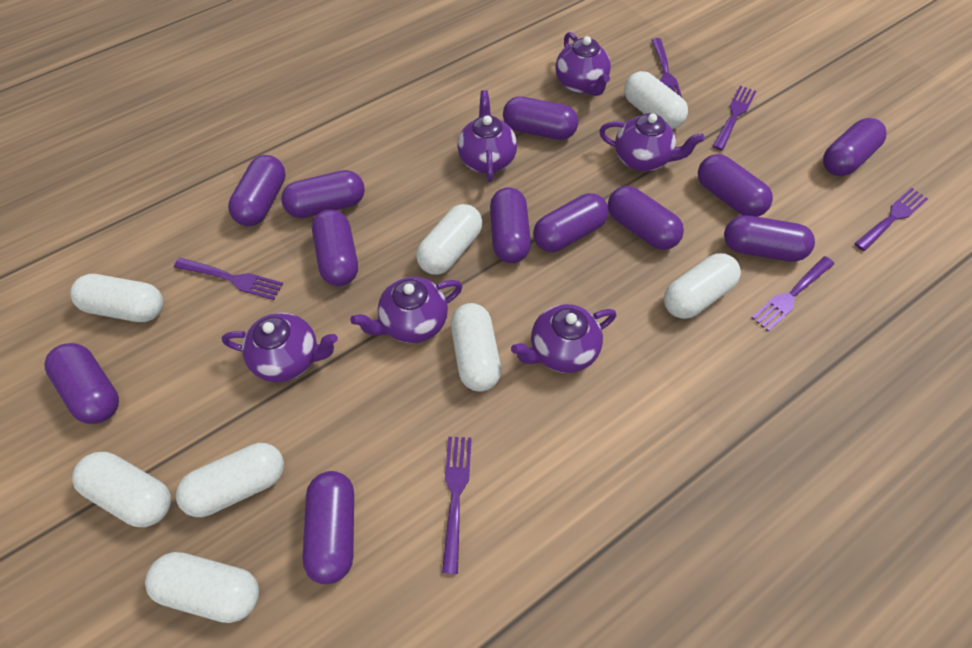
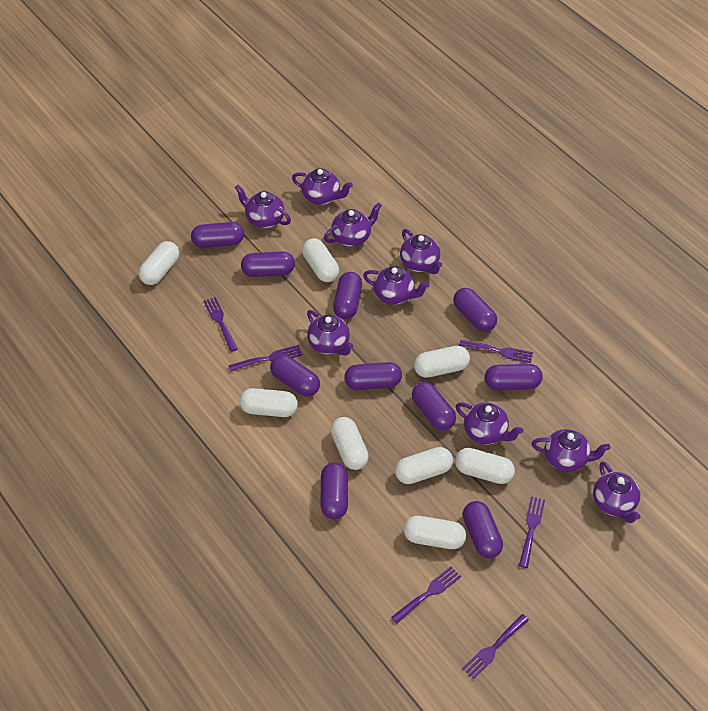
purple capsule: [44,343,119,424] [228,155,286,226] [281,170,365,218] [302,471,354,584] [312,209,358,286] [490,187,531,263] [503,96,578,140] [533,193,609,252] [608,186,684,250] [698,154,773,217] [724,215,815,262] [823,118,886,176] = 12 -> [191,222,244,248] [241,251,295,277] [270,355,320,397] [321,462,348,519] [333,272,362,319] [344,362,402,390] [412,382,456,431] [453,288,497,332] [463,501,503,559] [485,364,543,390] = 10
purple teapot: [222,313,338,382] [350,277,462,343] [457,90,517,182] [511,304,616,373] [555,32,611,96] [599,113,704,171] = 6 -> [235,185,291,228] [292,168,353,205] [307,310,353,355] [324,203,382,247] [363,266,429,305] [400,229,442,274] [456,402,523,445] [532,429,610,472] [593,461,640,523] = 9

